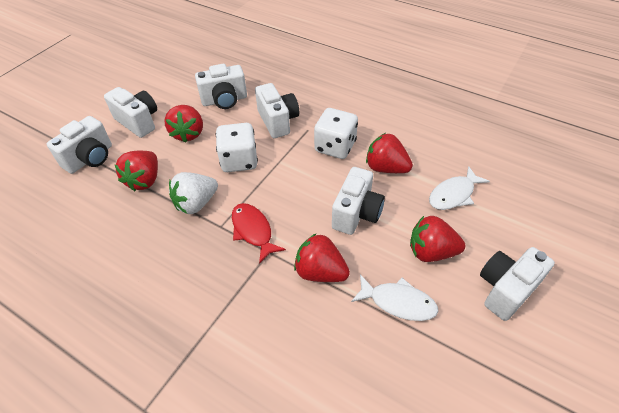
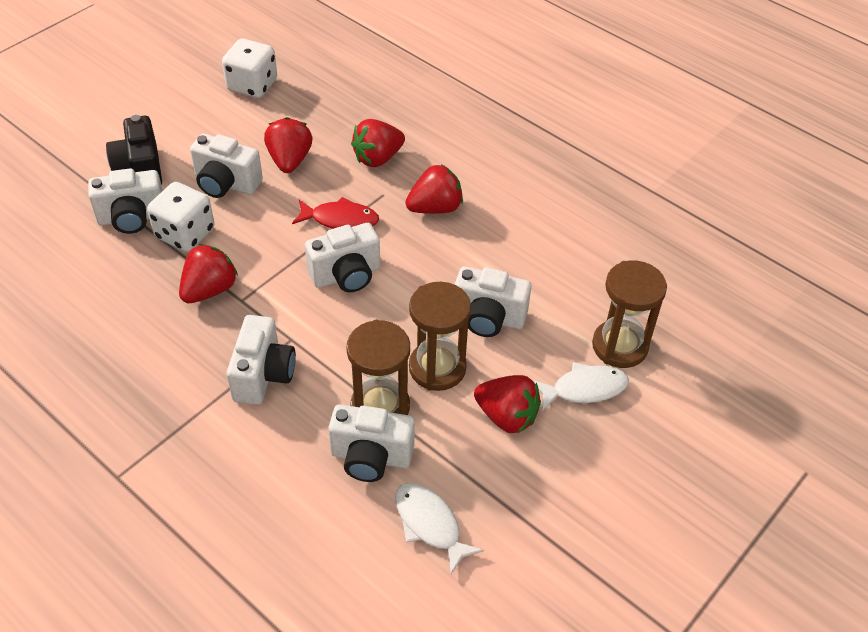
black camera: none = 0 -> [106,115,162,185] = 1
brown hourglass: none = 0 -> [346,320,410,415] [409,282,471,391] [592,260,667,368] = 3
white strawberry: [169,172,218,214] = 1 -> none = 0

